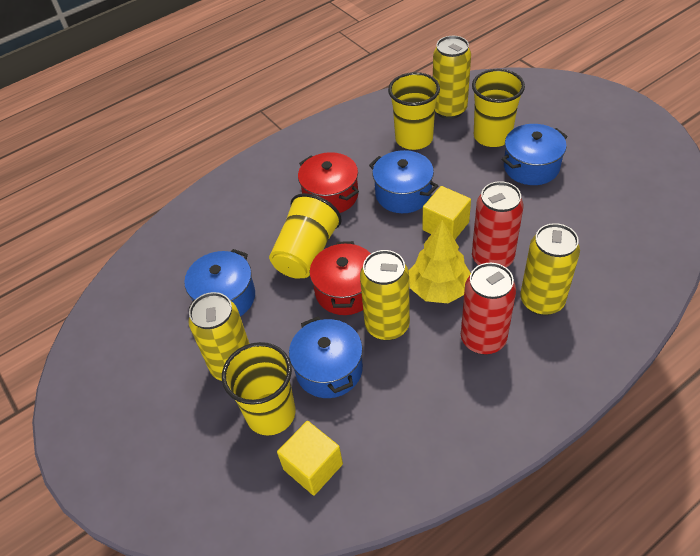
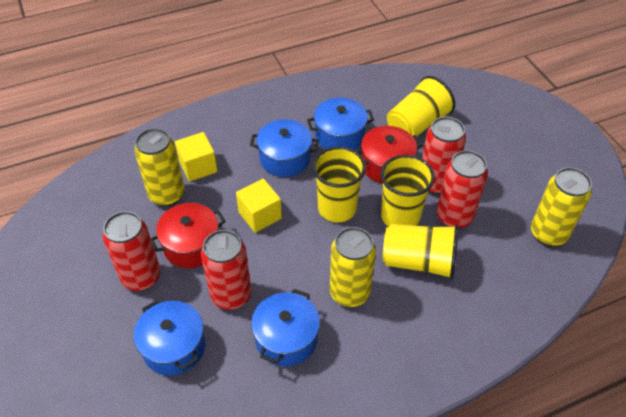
red can: [461,263,516,355] [472,181,523,267] = 2 -> [103,211,161,291] [201,230,251,310] [422,117,466,194] [437,150,488,229] = 4
yellow can: [188,292,250,381] [360,250,410,341] [433,36,471,119] [520,223,580,316] = 4 -> [134,128,185,206] [330,227,376,307] [531,167,592,246] = 3
yellow tree: [409,220,471,303] = 1 -> none = 0

